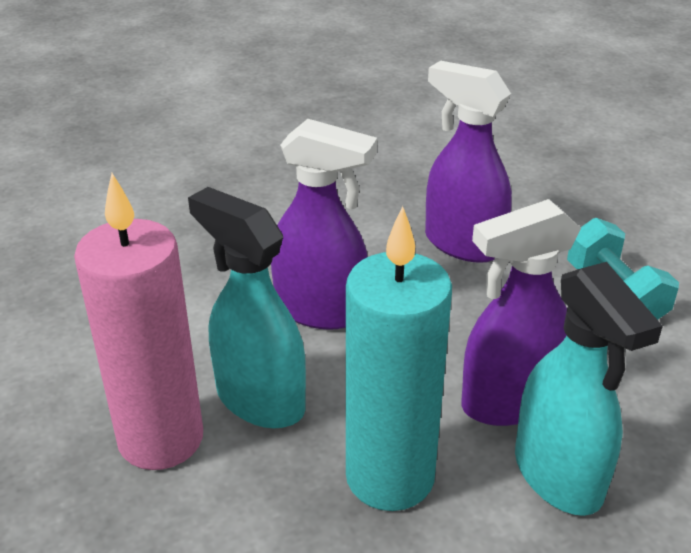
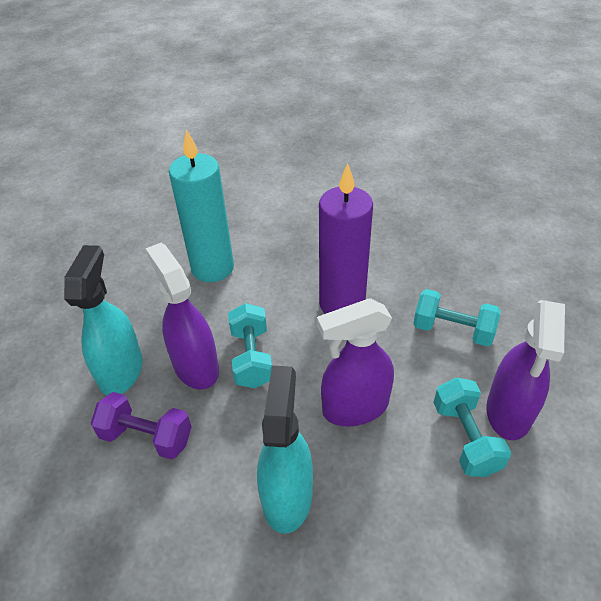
pink candle: [74,173,203,470] = 1 -> none = 0
purple candle: none = 0 -> [319,163,373,314] = 1
purple dumbbell: none = 0 -> [90,392,192,459] = 1
turquoise dumbbell: [567,218,679,320] = 1 -> [228,303,272,388] [413,289,500,347] [433,378,512,477] = 3

